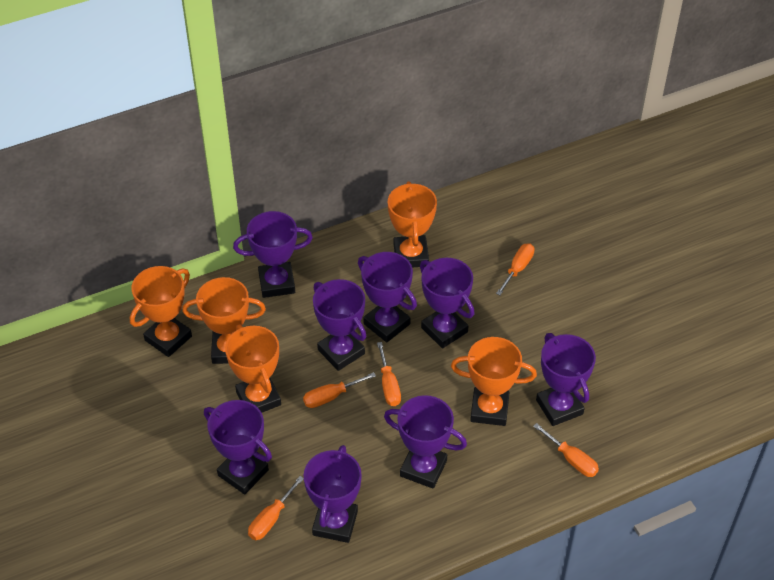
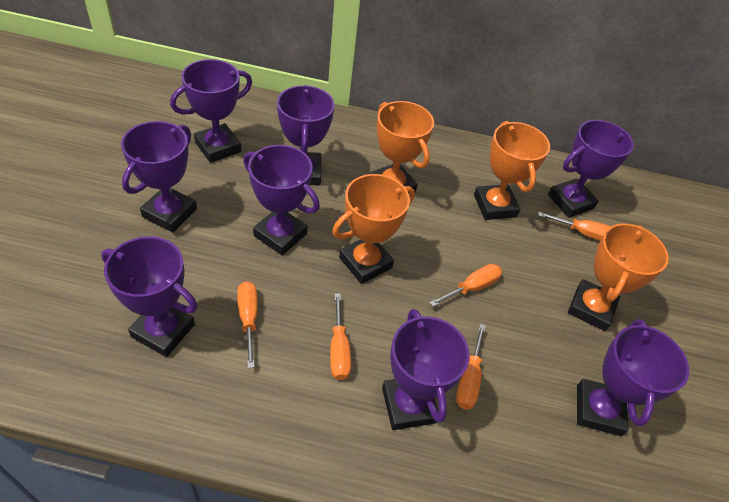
orange trophy: [130,266,192,357] [182,277,266,364] [225,325,281,413] [388,181,437,268] [451,337,537,426] = 5 -> [332,174,415,284] [370,101,434,193] [474,121,550,220] [568,224,669,331] = 4

